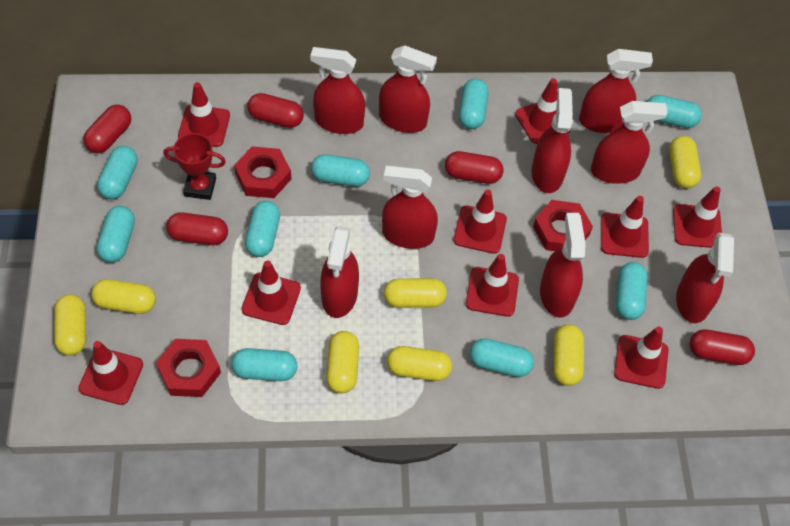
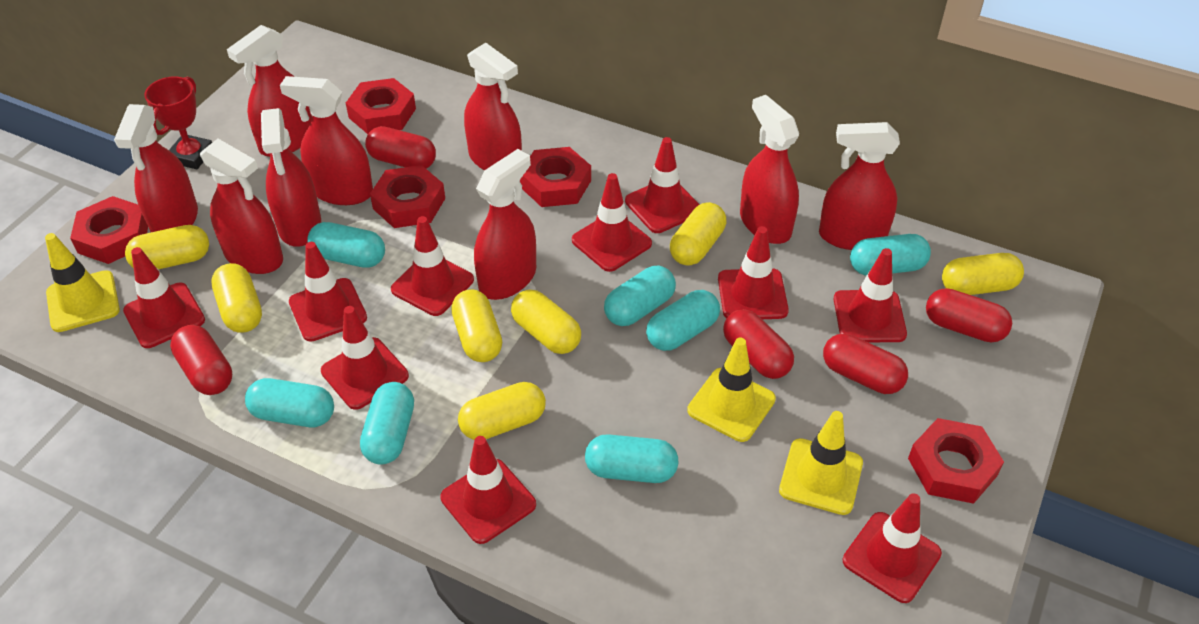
red nut: [156,339,221,397] [234,146,291,198] [533,200,593,251] = 3 -> [70,196,148,264] [346,78,416,134] [370,165,445,228] [520,147,591,207] [908,418,1004,504] = 5
red traffic cone: [79,341,143,405] [178,82,230,147] [242,260,301,325] [454,189,507,254] [466,254,519,317] [515,78,571,144] [601,196,649,258] [614,327,668,389] [673,186,722,248] = 9 -> [123,247,205,348] [289,242,367,342] [321,306,409,410] [391,216,474,316] [440,436,536,544] [572,173,652,272] [625,137,700,233] [718,226,789,319] [834,248,907,342] [843,493,942,603] = 10
turquoise capsule: [97,146,138,199] [97,206,135,263] [231,348,297,381] [245,201,280,257] [311,154,370,187] [459,79,488,129] [470,338,534,377] [616,262,648,320] [647,95,702,128] = 9 -> [245,378,334,427] [307,222,385,268] [360,382,414,465] [585,434,679,483] [604,266,676,326] [646,290,720,351] [850,234,931,276] = 7
yellow traffic cone: none = 0 -> [45,233,120,332] [687,337,776,442] [779,411,863,515] = 3

